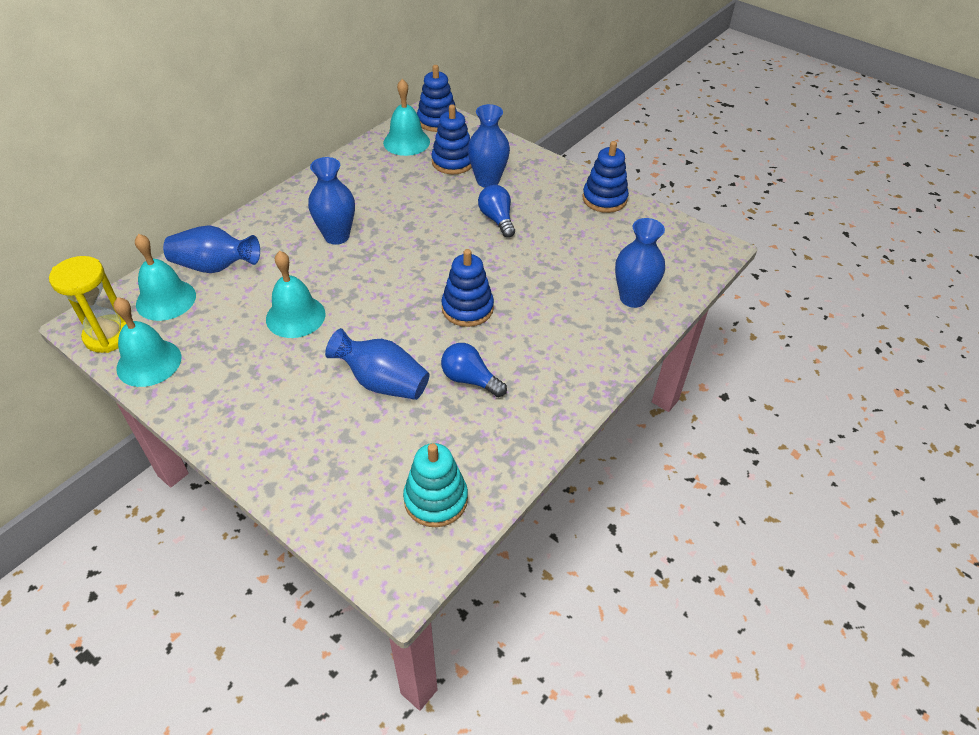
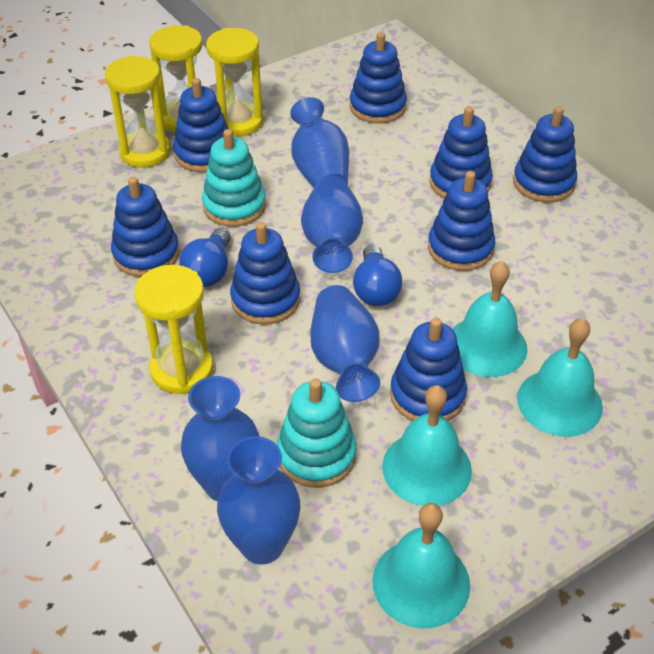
blue stacking toy: [417,65,457,132] [431,104,472,174] [441,249,494,327] [582,141,629,213] = 4 -> [111,177,179,277] [173,78,229,172] [230,222,300,325] [350,32,407,123] [390,318,467,421] [428,171,495,271] [430,106,493,198] [513,106,577,202] = 8
turquoise stacking toy: [403,443,468,527] = 1 -> [202,129,266,227] [277,378,356,488] = 2
yellow hourglass: [49,256,126,353] = 1 -> [105,55,171,168] [134,265,214,394] [149,25,203,133] [206,28,263,137] = 4

